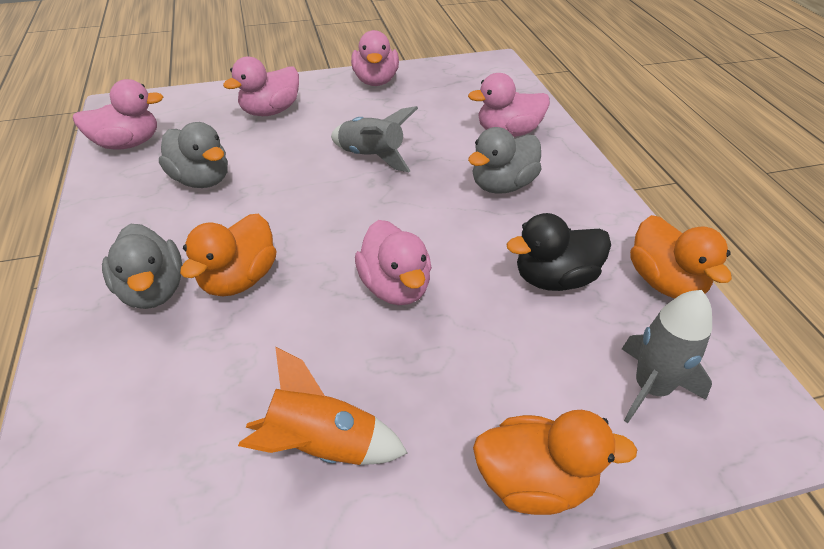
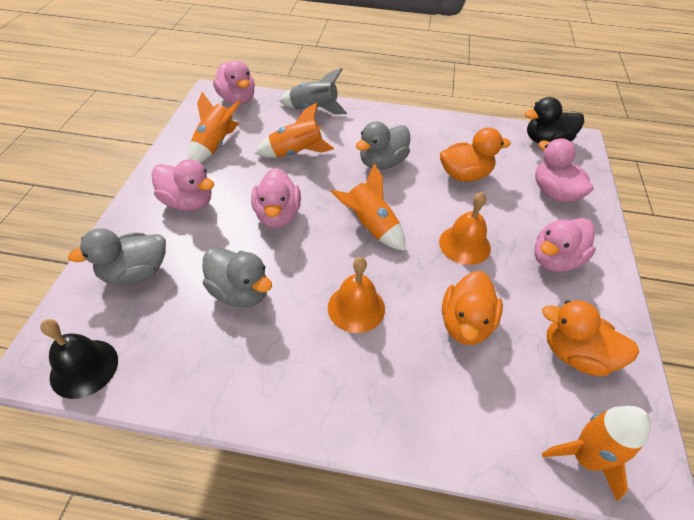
black bell: none = 0 -> [40,319,118,399] = 1
grey rocket: [331,106,418,172] [622,290,712,423] = 2 -> [279,68,347,114] = 1
orange bell: none = 0 -> [328,257,385,333] [439,192,491,265] = 2
orange rocket: [238,347,407,465] = 1 -> [189,92,241,163] [255,103,334,157] [331,164,405,251] [542,406,651,501] = 4

